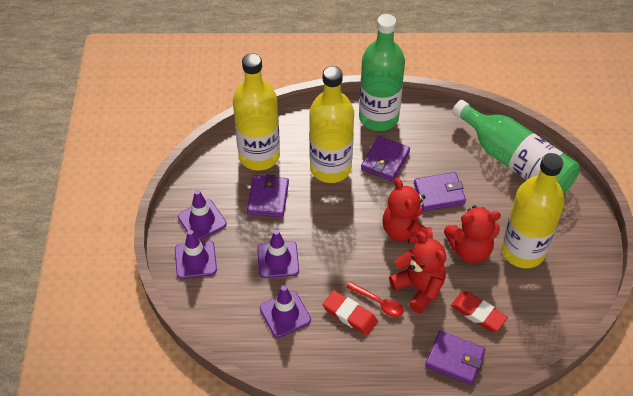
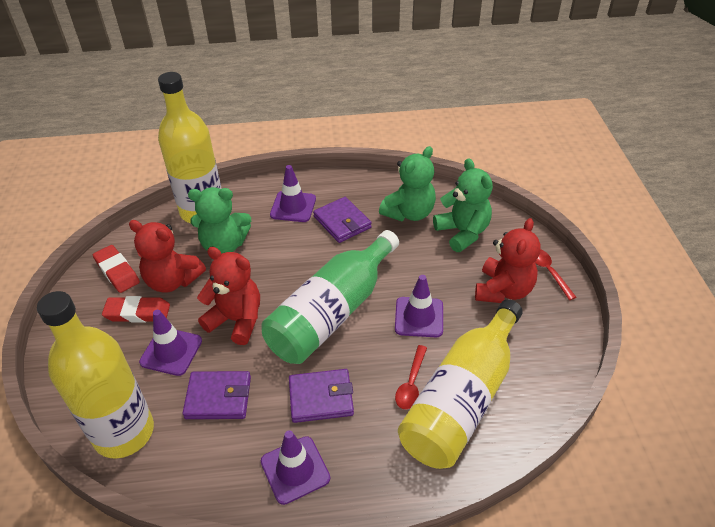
green bottle: [359,14,405,131] [452,100,580,195] = 2 -> [261,230,399,364] = 1
green teddy bear: none = 0 -> [188,187,251,254] [379,146,436,221] [433,158,493,252] = 3
purple wallet: [247,174,289,217] [361,136,410,181] [414,172,466,211] [425,331,485,385] = 4 -> [182,371,251,419] [289,369,354,423] [313,197,372,243] = 3
red spoon: [346,282,404,317] = 1 -> [395,345,427,409] [535,249,576,300] = 2

